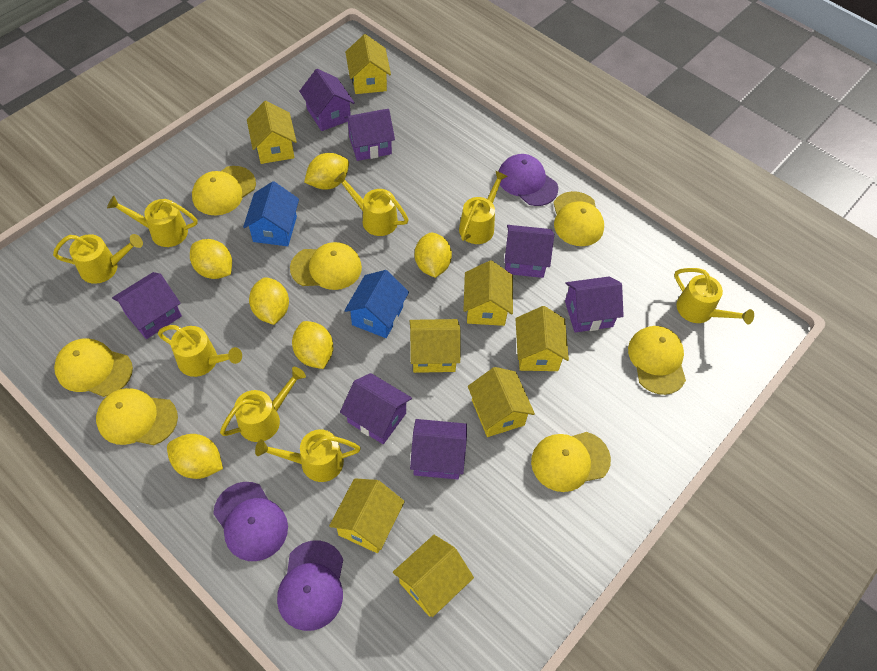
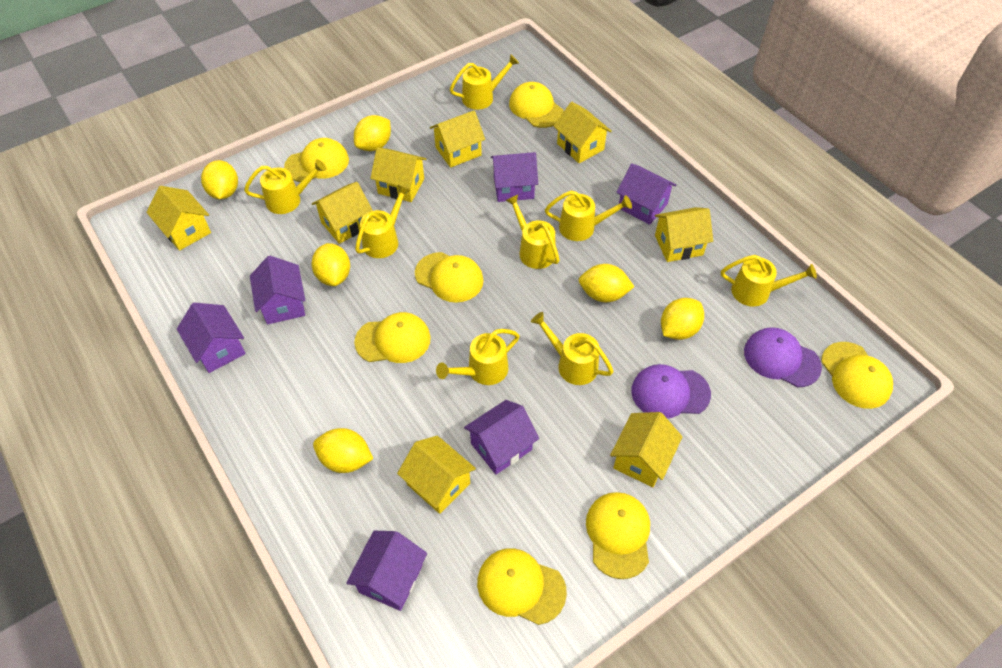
blue house: [243,181,299,246] [344,270,409,338] = 2 -> none = 0
purple cap: [213,482,288,561] [277,540,343,631] [498,154,558,206] = 3 -> [631,364,711,418] [744,327,822,387] = 2
purple house: [112,272,182,339] [299,69,355,131] [340,373,412,444] [344,109,395,161] [410,419,467,480] [504,225,554,278] [565,277,624,332] = 7 -> [177,303,245,373] [250,256,305,324] [346,531,427,611] [464,400,539,475] [491,152,538,202] [616,163,677,225] = 6

